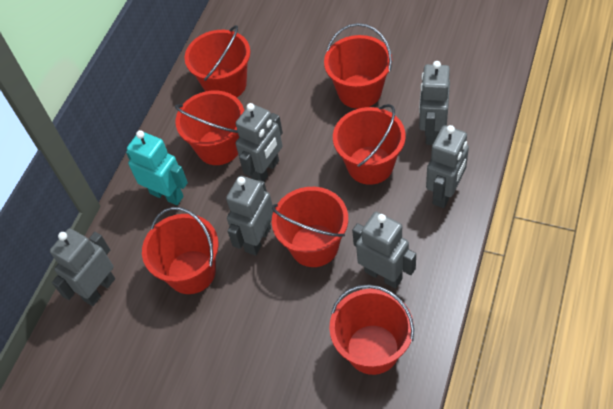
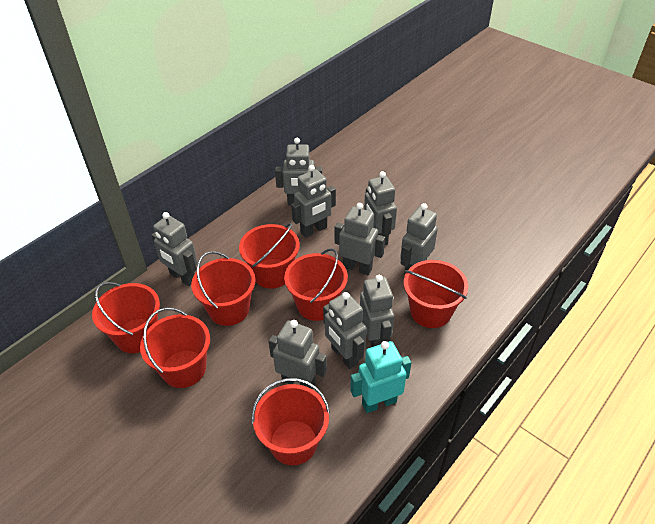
grey robot: [50,228,115,306] [226,176,273,256] [235,103,283,181] [352,212,416,289] [419,61,450,145] [426,125,469,208] = 6 -> [151,212,198,286] [269,320,327,389] [275,138,322,205] [291,165,336,238] [323,292,367,369] [335,203,385,275] [360,275,394,347] [364,171,397,245] [400,203,438,275] = 9

